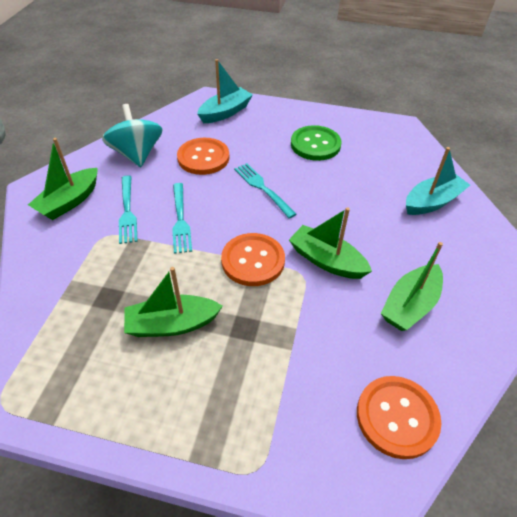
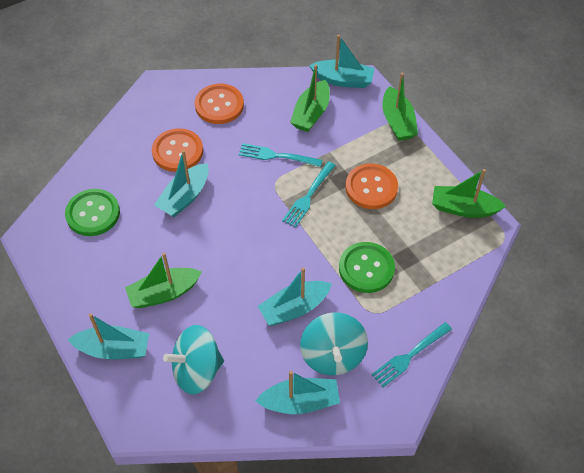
green button: [291,125,342,161] = 1 -> [65,189,120,236] [339,242,395,293] = 2
turquoise boat: [197,59,253,123] [406,147,470,215] = 2 -> [68,313,149,359] [154,150,209,217] [255,371,340,414] [258,267,332,326] [309,35,375,88] = 5
turquoise spinning top: [102,104,163,167] = 1 -> [163,325,224,394] [300,312,368,375] = 2

